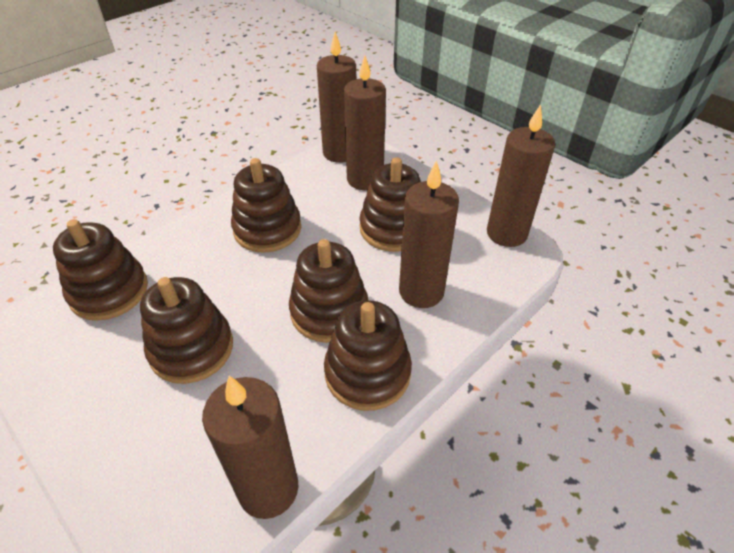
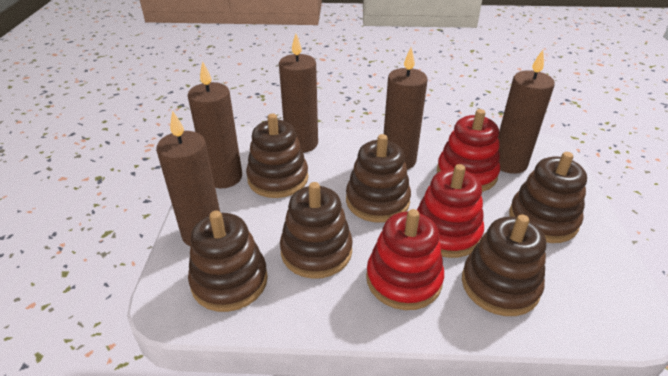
red stacking toy: none = 0 -> [366,209,444,310] [417,164,484,258] [437,109,500,192] = 3

